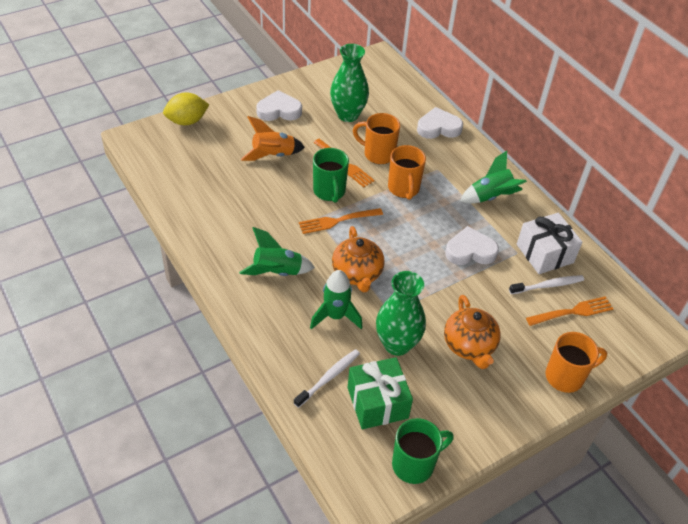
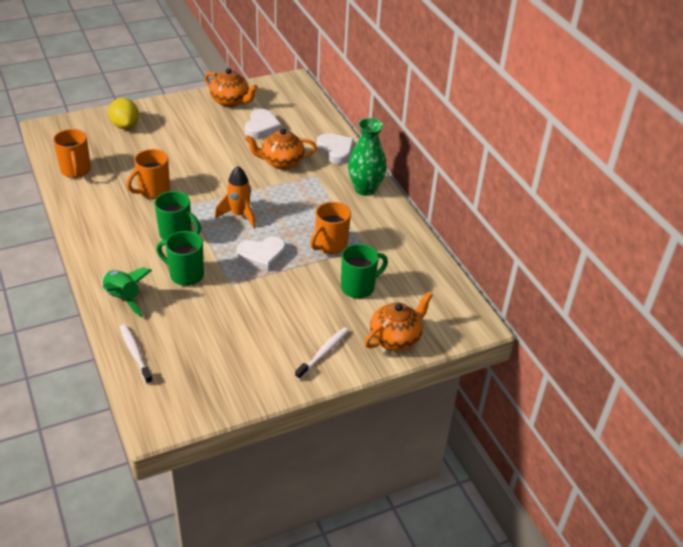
green gift: [348,357,413,429] = 1 -> none = 0
green mug: [313,148,349,203] [392,418,454,484] = 2 -> [154,191,201,240] [156,231,204,286] [341,244,388,299] = 3
green rocket: [239,227,315,276] [310,270,363,329] [460,151,527,203] = 3 -> [103,267,152,317] = 1
green vase: [330,44,369,122] [376,271,426,356] = 2 -> [348,118,387,196] = 1
orange fork: [299,208,383,234] [313,139,375,187] [526,296,613,326] = 3 -> none = 0
orange teapot: [332,226,385,292] [444,295,501,369] = 2 -> [205,68,258,107] [245,128,317,169] [365,291,433,351] = 3
white gift: [517,213,582,274] = 1 -> none = 0

